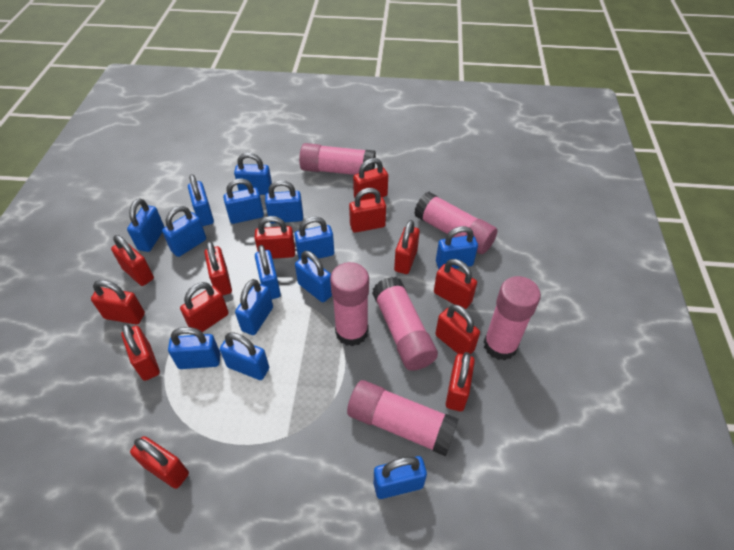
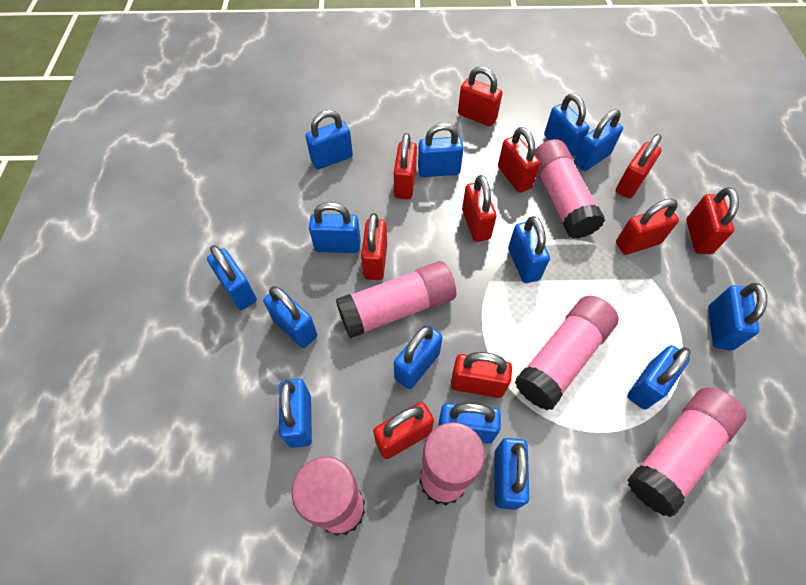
red padlock: [91,280,145,324] [111,235,154,286] [121,324,160,381] [130,436,189,489] [180,282,229,332] [204,241,232,295] [255,216,295,259] [349,188,386,233] [353,158,388,200] [394,220,420,274] [434,259,477,309] [435,305,480,355] [446,352,475,411] = 13 -> [361,213,387,280] [373,402,434,459] [394,133,417,199] [451,352,512,398] [458,66,502,126] [462,175,497,242] [498,127,540,193] [616,134,662,199] [616,199,679,255] [686,187,739,254] = 10

